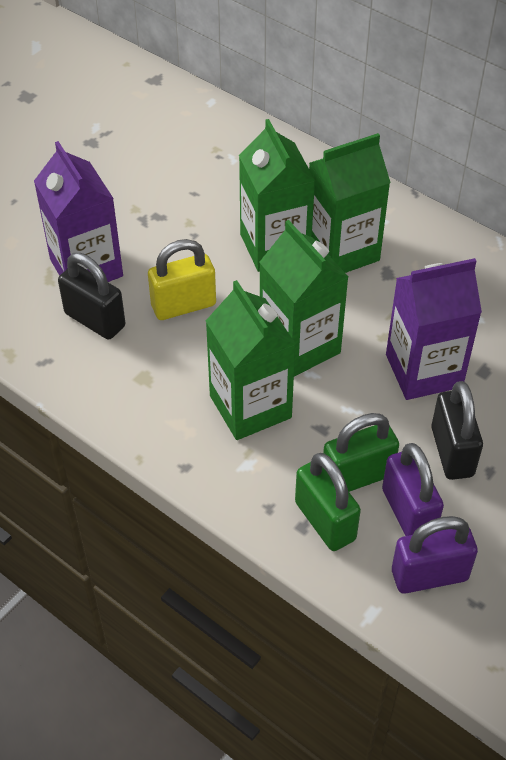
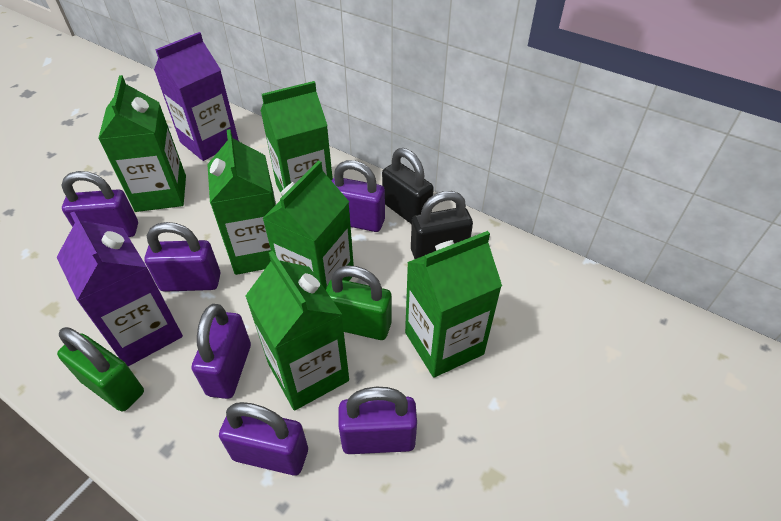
green carton: [206,280,296,440] [239,119,315,272] [259,220,348,377] [309,133,391,273] = 4 -> [98,75,186,212] [207,129,276,275] [246,251,349,411] [260,81,333,192] [262,161,354,290] [405,231,502,378] = 6
purple padlock: [382,443,444,536] [392,516,478,594] = 2 -> [61,171,138,237] [144,222,221,292] [192,304,251,399] [219,402,308,476] [332,160,385,232] [338,387,417,454] = 6
yellow padlock: [148,239,216,320] = 1 -> none = 0

